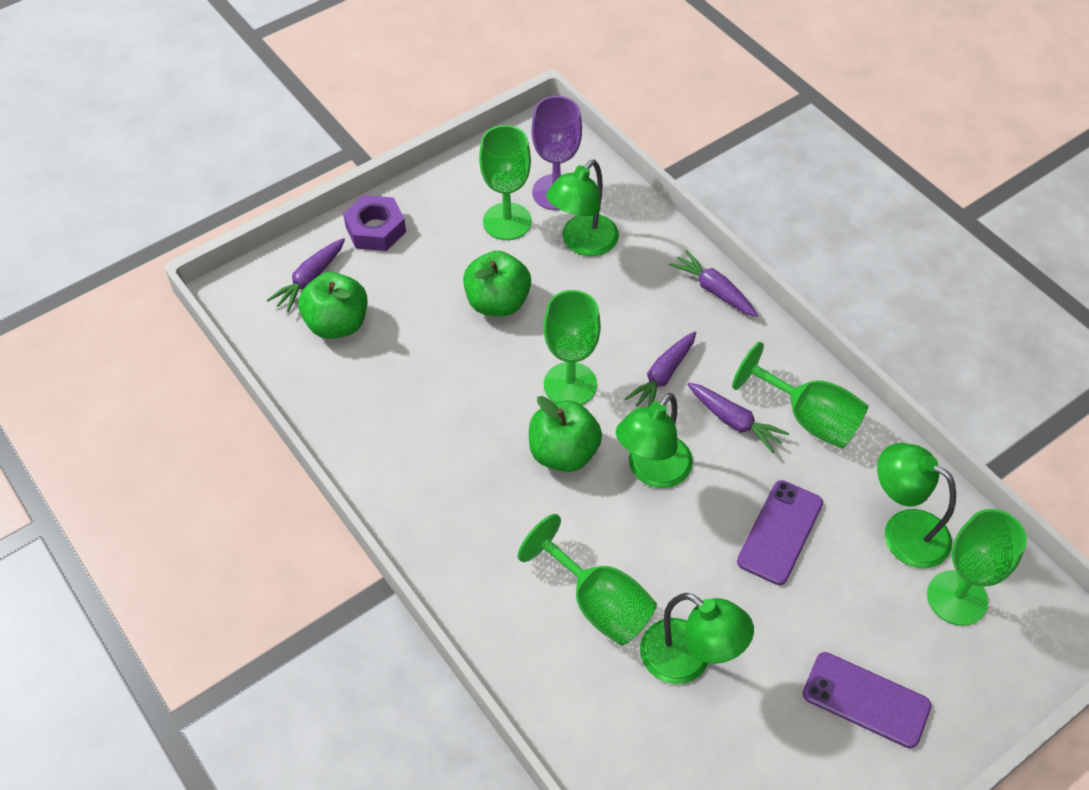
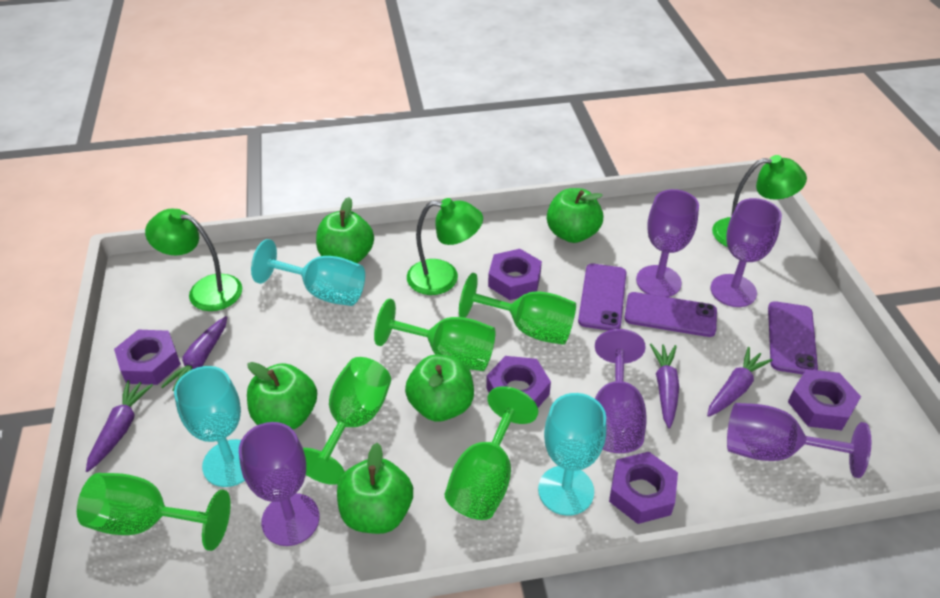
green apple: [298,272,367,339] [463,251,531,316] [529,396,602,472] = 3 -> [247,362,317,429] [316,197,374,263] [337,443,413,534] [405,355,474,422] [547,188,603,243] = 5
green lamp: [546,160,619,256] [616,393,693,488] [640,593,754,684] [877,443,956,568] = 4 -> [145,209,242,311] [407,198,483,295] [712,155,807,247] = 3
purple goblet: [532,96,582,210] = 1 -> [239,422,320,546] [595,329,647,453] [636,189,699,297] [710,198,782,307] [727,403,871,478] = 5
purple nut: [343,195,406,251] = 1 -> [114,330,181,385] [486,356,551,407] [488,249,542,300] [609,452,678,524] [788,369,861,430] = 5
purple phone: [737,480,823,585] [803,652,931,748] = 2 -> [578,264,627,331] [625,292,717,337] [768,301,818,375] = 3
turquoise goblet: none = 0 -> [174,366,245,487] [251,239,365,306] [538,393,606,516] = 3

